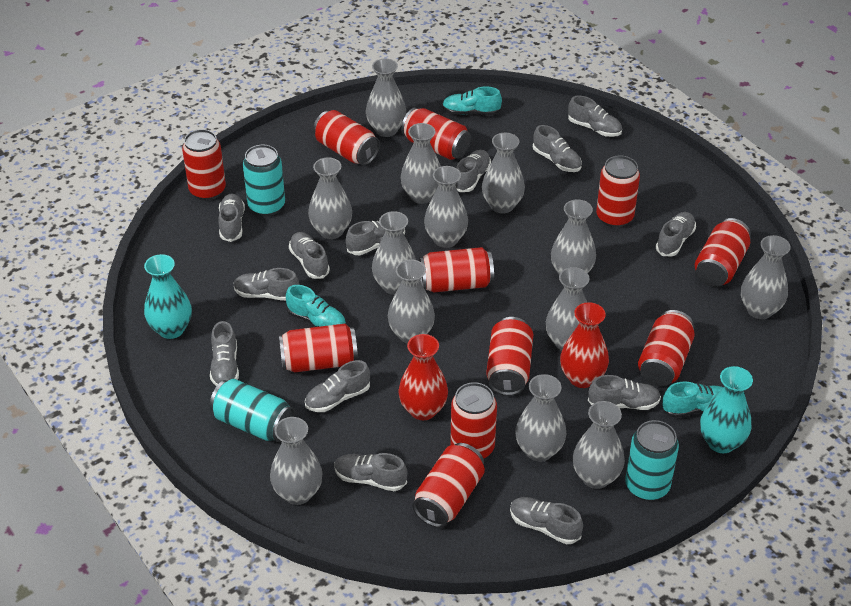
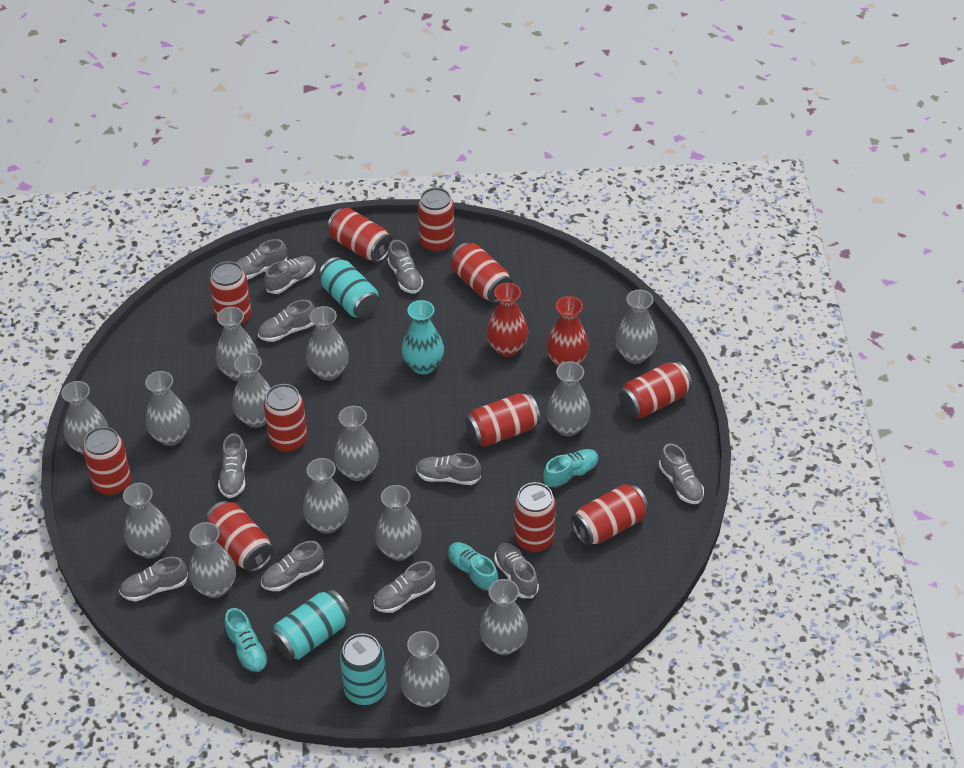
grey shoe: [210,321,239,386] [218,193,245,242] [233,268,299,301] [289,232,330,279] [305,360,370,412] [335,453,407,491] [346,221,405,255] [455,150,491,192] [510,497,583,544] [533,125,582,172] [568,96,622,137] [588,375,661,410] [656,212,696,256] = 13 -> [119,556,188,602] [218,433,247,498] [236,239,287,280] [258,300,315,342] [261,541,324,591] [264,256,316,294] [373,561,435,613] [387,240,423,294] [416,453,481,485] [494,543,539,598] [659,443,704,504] = 11
grey vase: [270,417,322,505] [308,157,352,239] [366,58,406,137] [372,211,416,295] [388,259,435,344] [401,123,441,204] [424,166,468,248] [482,133,525,214] [515,374,566,462] [546,267,589,351] [551,199,596,274] [573,401,625,489] [741,235,791,319] = 13 -> [61,381,108,455] [123,483,171,559] [145,371,190,446] [189,522,236,598] [216,307,258,381] [232,353,271,428] [303,458,349,534] [306,306,349,381] [334,406,379,481] [375,485,422,561] [400,631,450,707] [480,579,528,655] [547,361,591,436] [615,290,658,364] = 14
turquoise vase: [144,254,192,339] [700,366,753,453] = 2 -> [402,300,444,375] = 1

